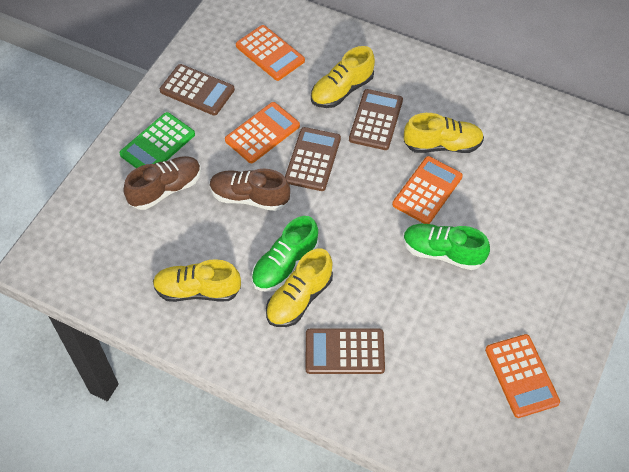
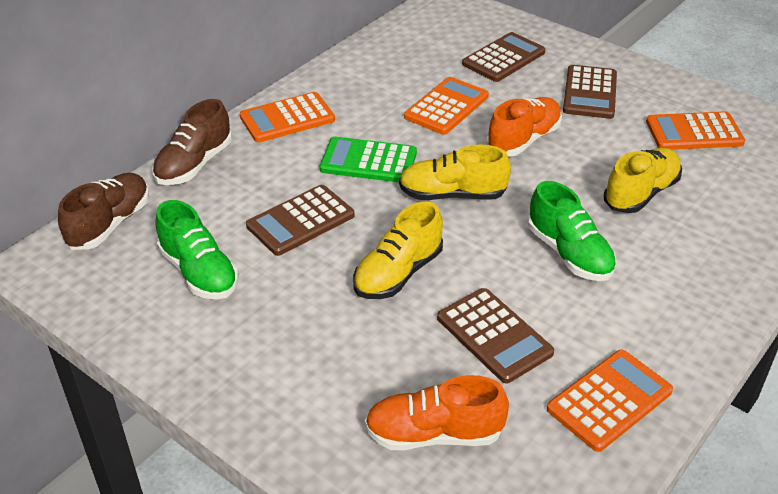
orange shoe: none = 0 -> [365,375,509,450] [487,97,562,157] = 2
yellow shoe: [153,259,241,302] [266,249,333,327] [311,46,375,108] [404,113,484,153] = 4 -> [353,202,443,299] [399,145,511,200] [604,148,682,213] = 3

